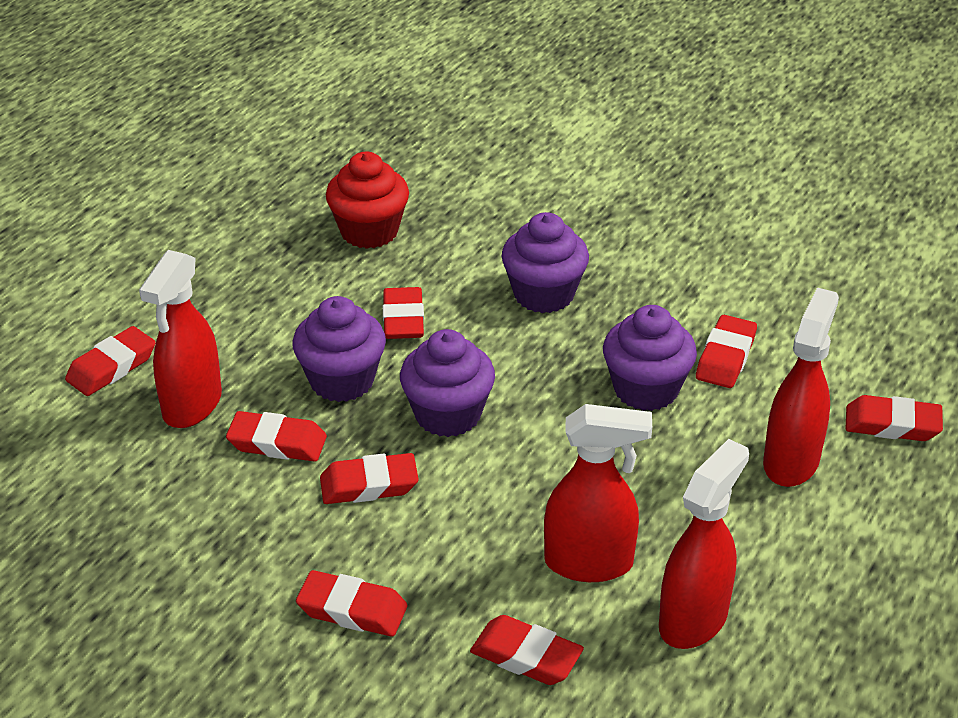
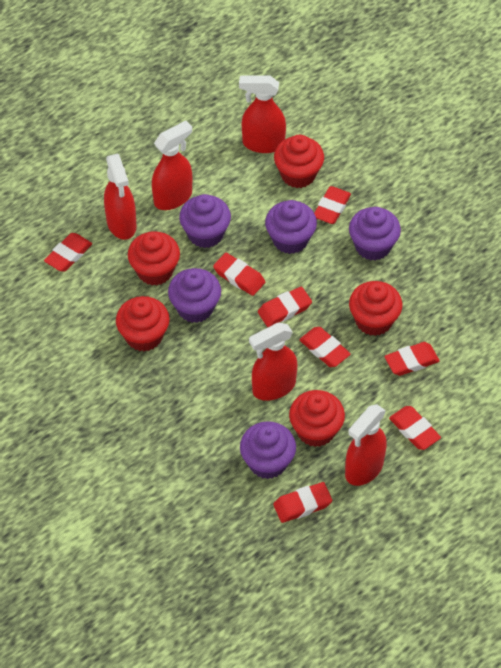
purple cupcake: [293,296,386,402] [400,329,495,437] [502,212,589,313] [603,305,697,411] = 4 -> [168,268,221,323] [179,194,231,248] [240,421,296,479] [265,200,317,254] [349,207,401,261] = 5
red cupcake: [326,152,409,249] = 1 -> [116,296,170,352] [128,231,180,285] [274,135,324,188] [289,390,345,447] [349,281,402,336] = 5
red spray bottle: [139,250,222,428] [544,404,652,582] [659,439,749,649] [763,287,839,487] = 4 -> [104,154,137,240] [152,121,192,210] [239,76,286,153] [249,322,297,401] [345,404,387,486] = 5

